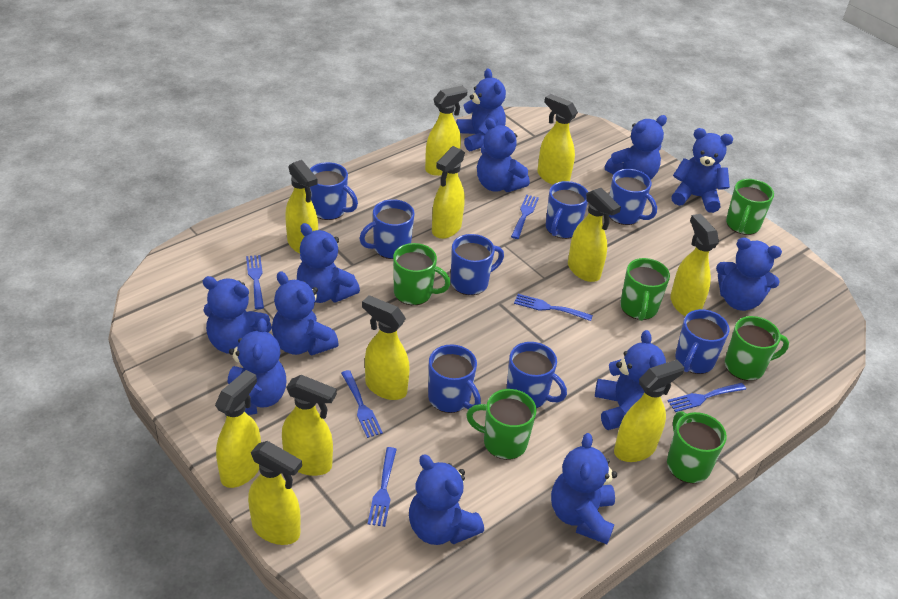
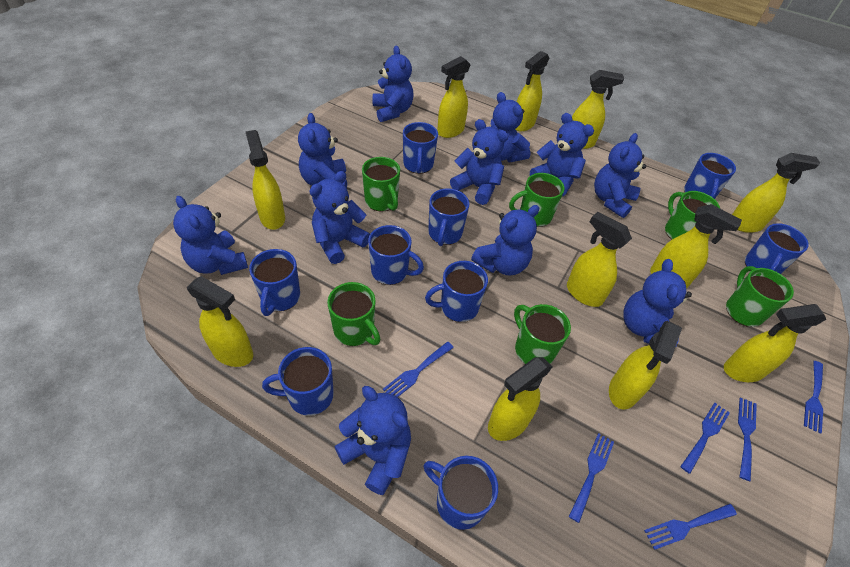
blue mug: [310,162,358,220] [359,199,415,259] [428,344,481,413] [451,234,504,295] [506,342,567,408] [546,181,588,239] [609,169,657,225] [675,309,729,374] = 8 -> [249,249,300,316] [262,347,334,416] [368,225,424,285] [403,122,438,174] [424,456,498,530] [425,261,488,322] [428,188,469,246] [684,153,736,199] [745,223,809,274] = 9
blue teddy bear: [203,276,272,354] [228,318,286,415] [272,271,339,356] [297,223,360,303] [409,454,484,545] [456,69,506,151] [477,118,530,192] [551,433,617,544] [595,330,666,430] [605,115,667,179] [671,128,733,213] [716,237,782,311] = 12 -> [173,196,248,275] [298,113,347,188] [309,171,370,264] [334,386,411,495] [373,46,414,122] [450,119,509,205] [471,205,539,275] [491,92,531,162] [530,113,594,196] [594,133,647,218] [623,259,692,348] = 11

